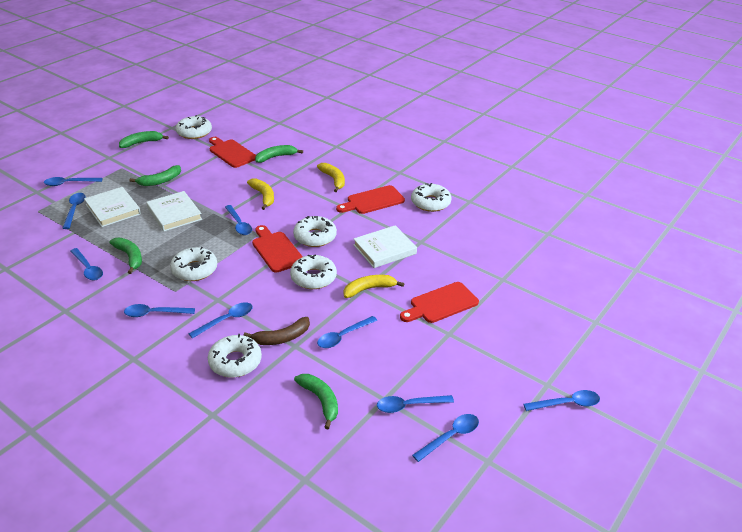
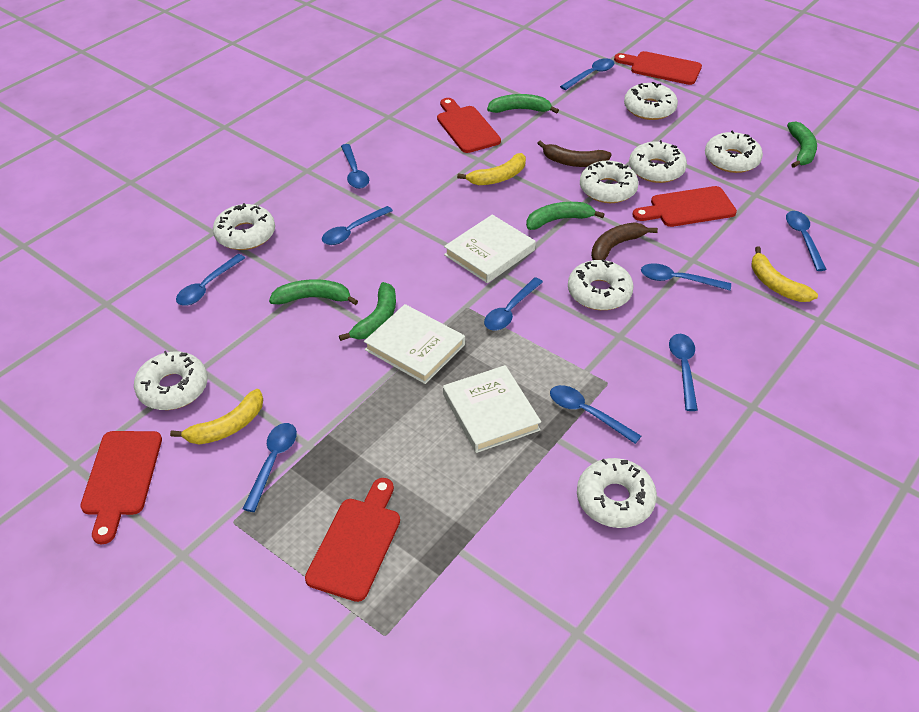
brown banana: [243,317,310,345] = 1 -> [537,140,612,167] [591,223,658,260] = 2
red cutting board: [209,137,256,168] [252,225,303,273] [336,185,405,214] [400,282,479,323] = 4 -> [80,431,162,544] [305,478,400,602] [437,98,501,153] [614,51,702,85] [633,186,737,227] = 5
white donut: [170,247,217,281] [176,115,212,139] [208,334,262,378] [290,255,337,289] [293,216,337,247] [411,183,452,212] = 6 -> [134,351,208,410] [213,203,275,250] [568,260,634,310] [577,458,657,528] [580,161,638,203] [624,82,678,120] [629,140,687,183] [705,130,763,173] = 8

